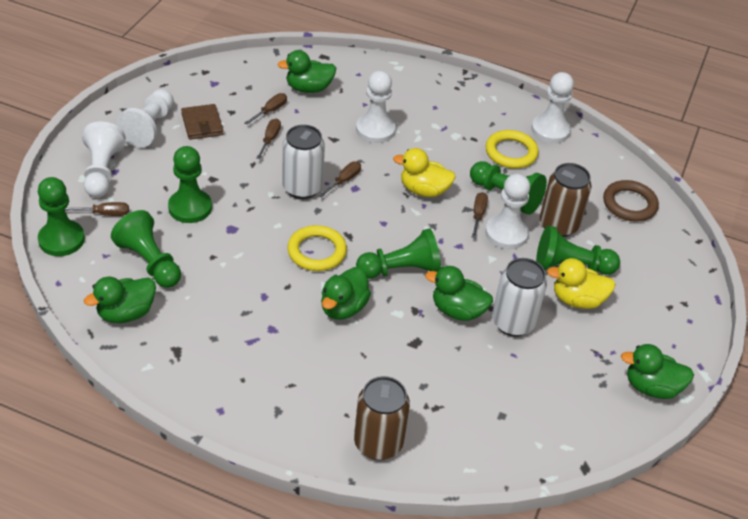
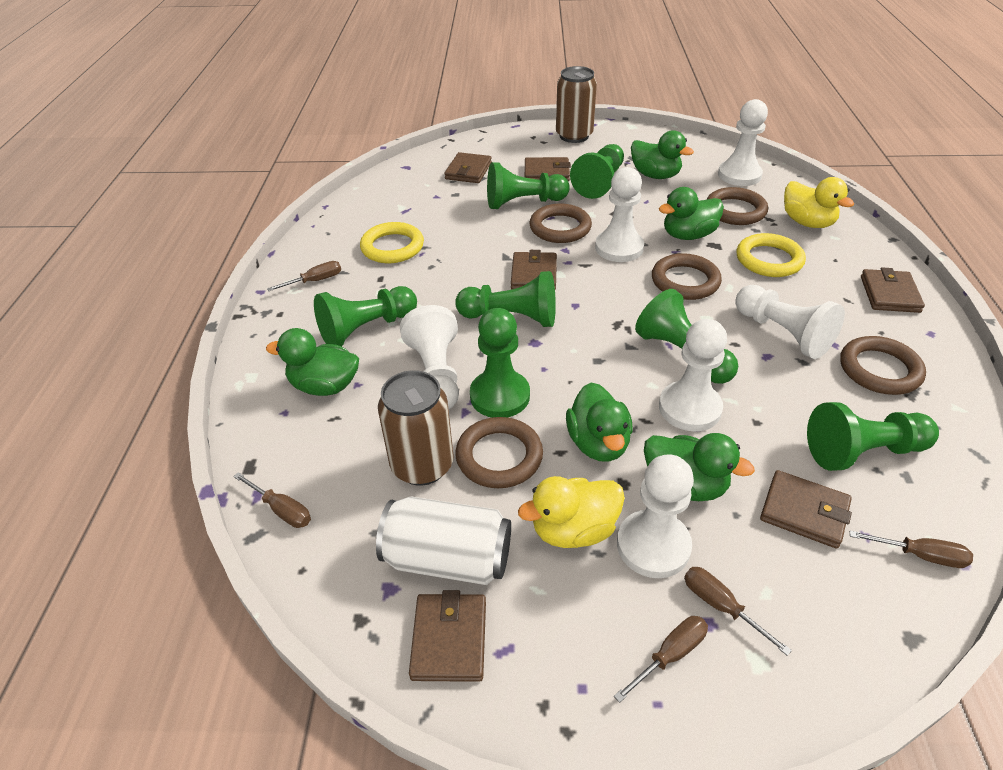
brown ring: [603,180,659,222] = 1 -> [455,417,543,488] [530,204,592,243] [652,253,722,300] [706,187,768,225] [840,336,926,395] = 5
brown wallet: [181,104,224,140] = 1 -> [409,590,486,682] [444,152,492,183] [511,250,557,290] [525,157,571,181] [760,470,852,549] [861,267,925,313] = 6
green pawn: [38,177,85,256] [111,210,181,288] [168,146,212,223] [356,228,441,279] [470,161,547,215] [536,225,620,275] = 6 -> [314,286,417,347] [455,271,556,327] [470,308,530,417] [487,162,570,209] [570,144,624,199] [635,289,738,384] [807,402,939,471] = 7
white can: [282,125,325,199] [492,258,547,337] = 2 -> [376,497,511,585] = 1
white pawn: [82,122,126,197] [116,89,174,148] [356,71,396,143] [485,173,530,249] [531,72,574,143] = 5 -> [400,305,459,409] [595,167,644,262] [617,454,694,578] [659,319,727,431] [718,99,768,186] [735,285,845,359] = 6

